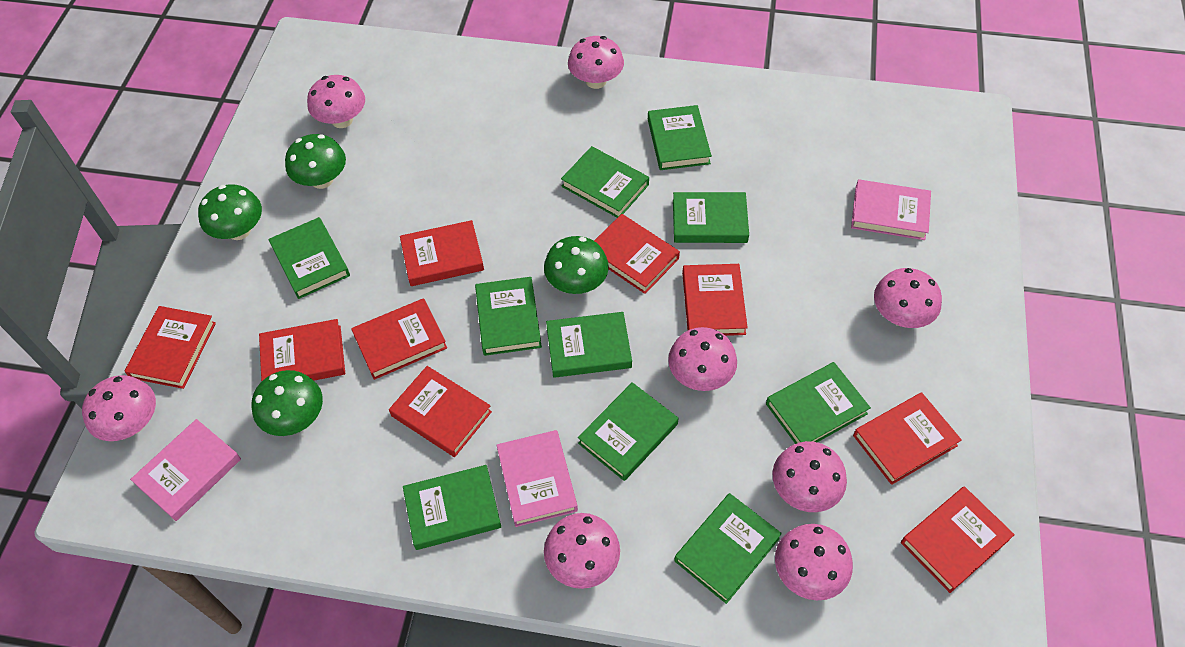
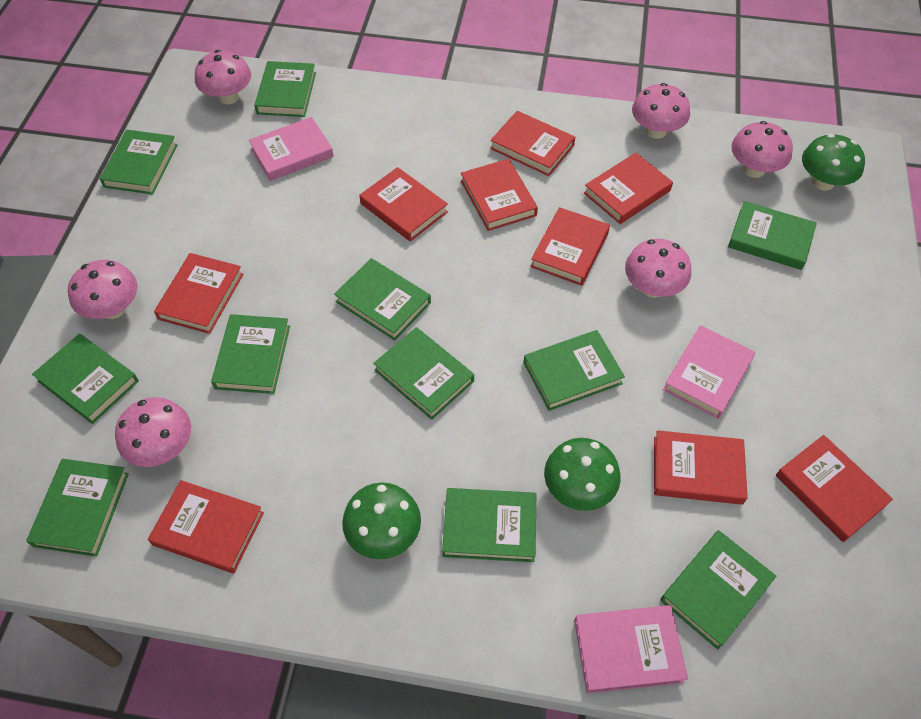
green book: [269,217,350,299] [403,465,501,550] [475,277,542,356] [546,312,632,378] [561,146,649,218] [578,382,678,481] [648,105,712,170] [673,192,749,243] [674,493,782,604] [766,362,871,444] = 10 -> [26,459,129,557] [32,334,139,424] [100,130,178,195] [211,314,290,394] [254,61,316,117] [334,258,431,341] [373,327,474,420] [442,488,536,562] [524,330,625,411] [660,530,776,649] [728,201,817,270] = 11
green mushroom: [198,184,262,240] [252,370,323,436] [285,134,346,189] [544,236,609,294] = 4 -> [342,482,421,559] [544,438,621,511] [802,134,865,191] = 3
pink mushroom: [82,375,156,441] [307,75,365,128] [544,513,620,589] [568,36,624,89] [668,327,737,391] [772,441,847,512] [775,524,853,600] [874,268,942,328] = 8 -> [68,260,138,319] [115,397,191,467] [195,50,251,104] [625,239,691,298] [632,83,690,139] [731,121,793,178] = 6

